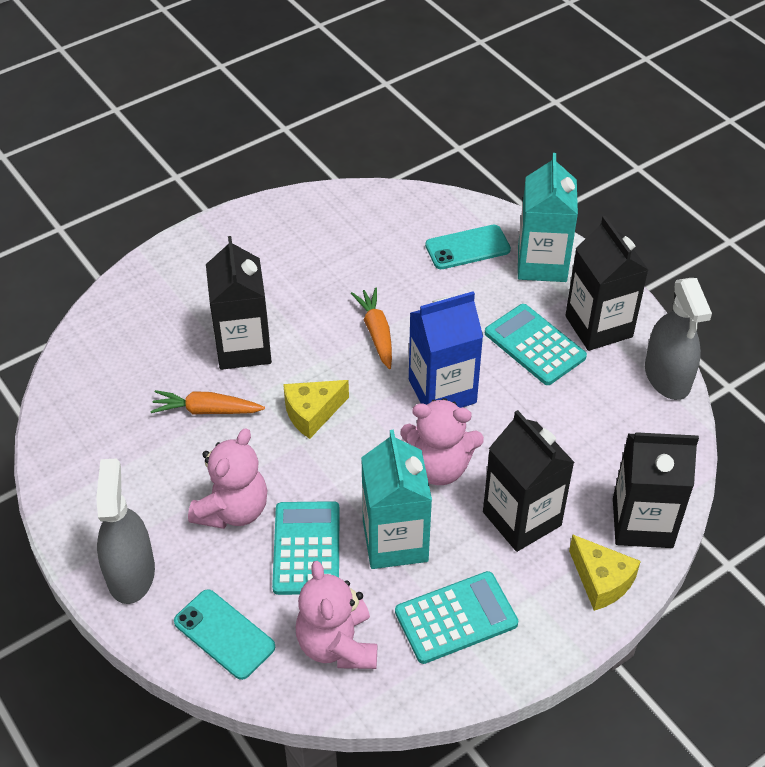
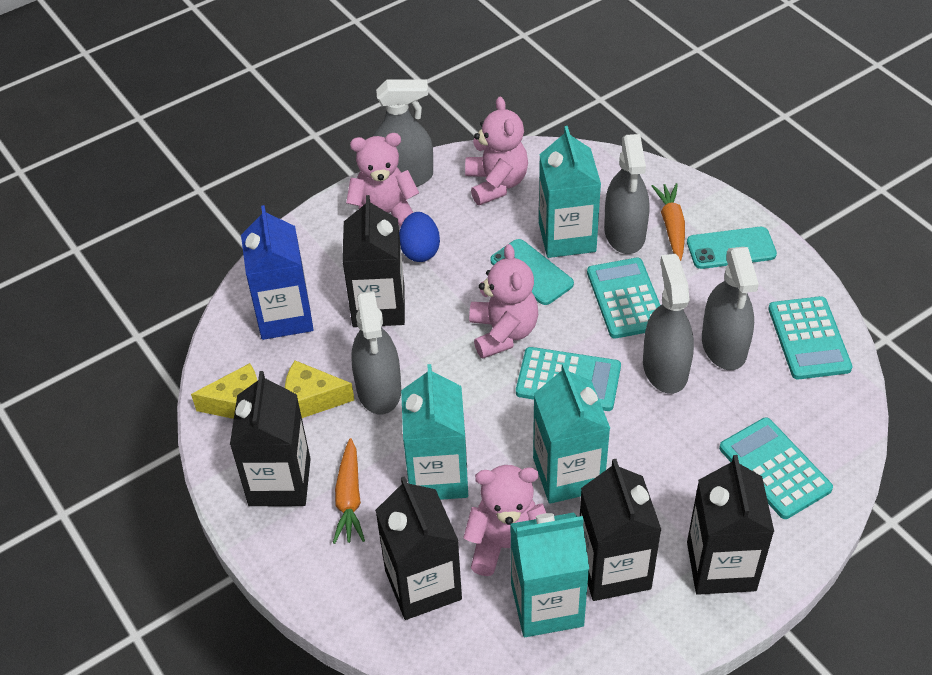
black carton: [206,236,272,370] [483,410,575,552] [565,216,648,351] [613,432,699,548] = 4 -> [230,371,311,506] [342,195,405,327] [375,476,462,620] [580,459,661,601] [687,455,774,595] = 5
blue egg: none = 0 -> [399,212,440,262] = 1
grey spray bottle: [96,458,155,604] [645,278,712,400] = 2 -> [351,291,401,415] [372,79,433,187] [604,134,649,254] [643,254,694,394] [702,247,759,370] = 5
pink teddy bear: [188,428,268,529] [296,561,377,669] [400,398,484,485] = 3 -> [346,133,419,228] [463,465,546,576] [465,97,528,205] [469,244,538,359] = 4
turquoise calculator: [272,501,340,595] [395,571,518,664] [485,304,587,385] = 3 -> [516,347,621,411] [587,258,660,339] [719,417,833,519] [768,296,853,380] = 4
turquoise carton: [361,430,432,569] [518,153,578,282] = 2 -> [401,364,468,500] [510,513,589,637] [533,363,610,504] [539,126,601,258] = 4

